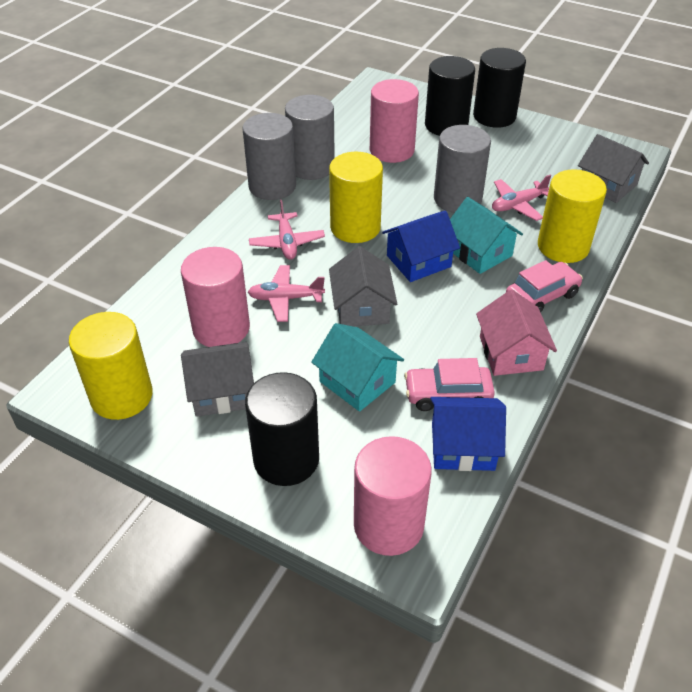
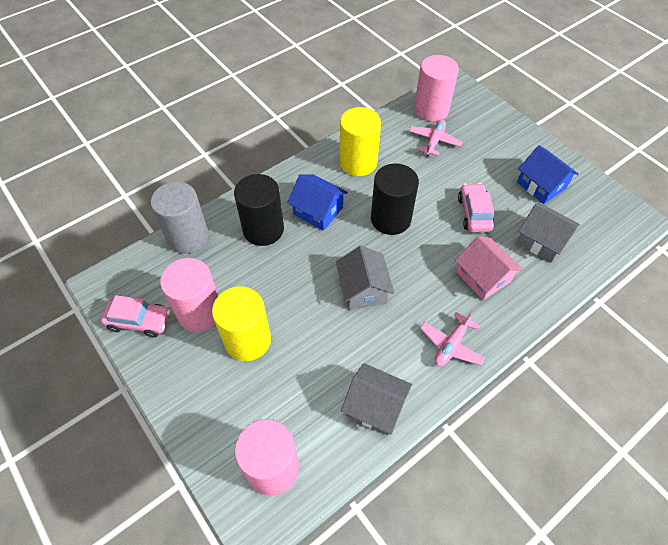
black cylinder: [245,372,319,486] [425,56,475,136] [473,48,526,128] = 3 -> [234,174,284,246] [371,163,419,235] = 2
grey cylinder: [243,113,296,200] [285,95,335,180] [434,125,491,213] = 3 -> [151,182,209,254] = 1
pink plane: [248,265,325,322] [249,200,325,260] [492,175,551,221] = 3 -> [409,120,463,156] [420,310,485,367] = 2
turquoise house: [311,323,404,412] [450,197,523,274] = 2 -> none = 0
yellow cylinder: [69,312,153,420] [329,152,383,243] [538,169,607,263] = 3 -> [212,286,271,361] [340,107,381,176] = 2

